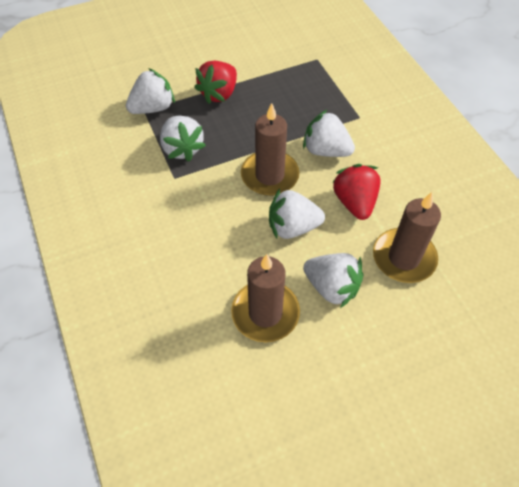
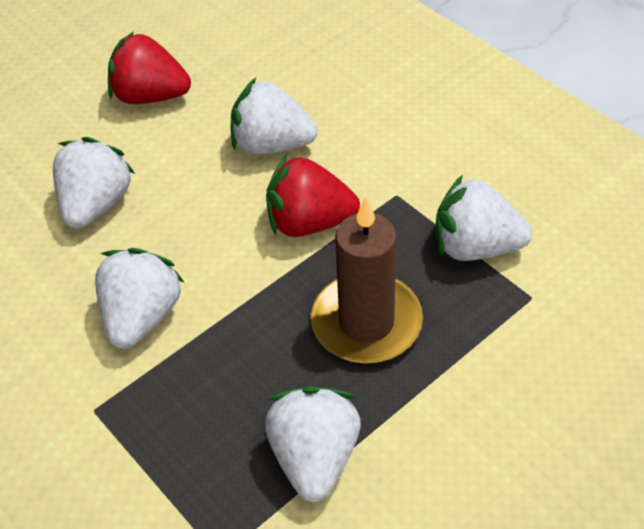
brown candle: [231,254,300,342] [241,103,300,196] [373,192,441,283] = 3 -> [311,196,423,363] = 1

